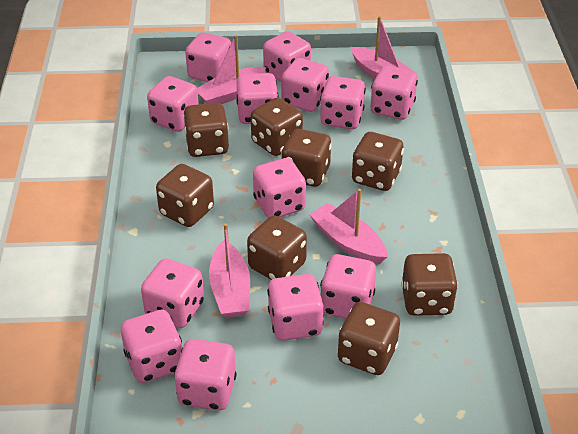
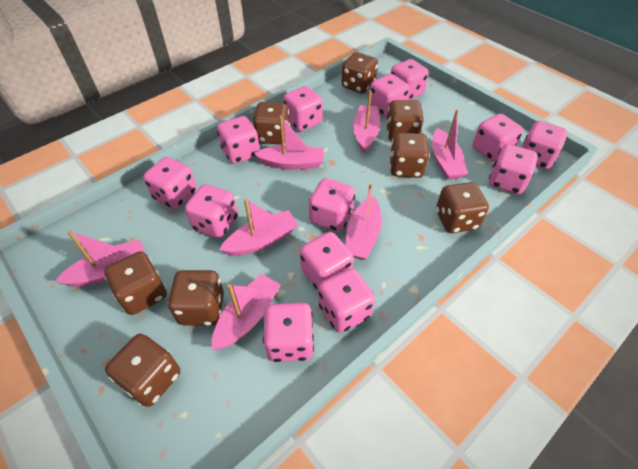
pink boat: [197,35,266,104] [209,223,250,318] [310,189,388,264] [351,16,417,79] = 4 -> [54,230,145,287] [212,274,281,350] [219,198,299,256] [253,116,324,170] [345,183,382,260] [353,90,380,153] [432,109,468,180] = 7

